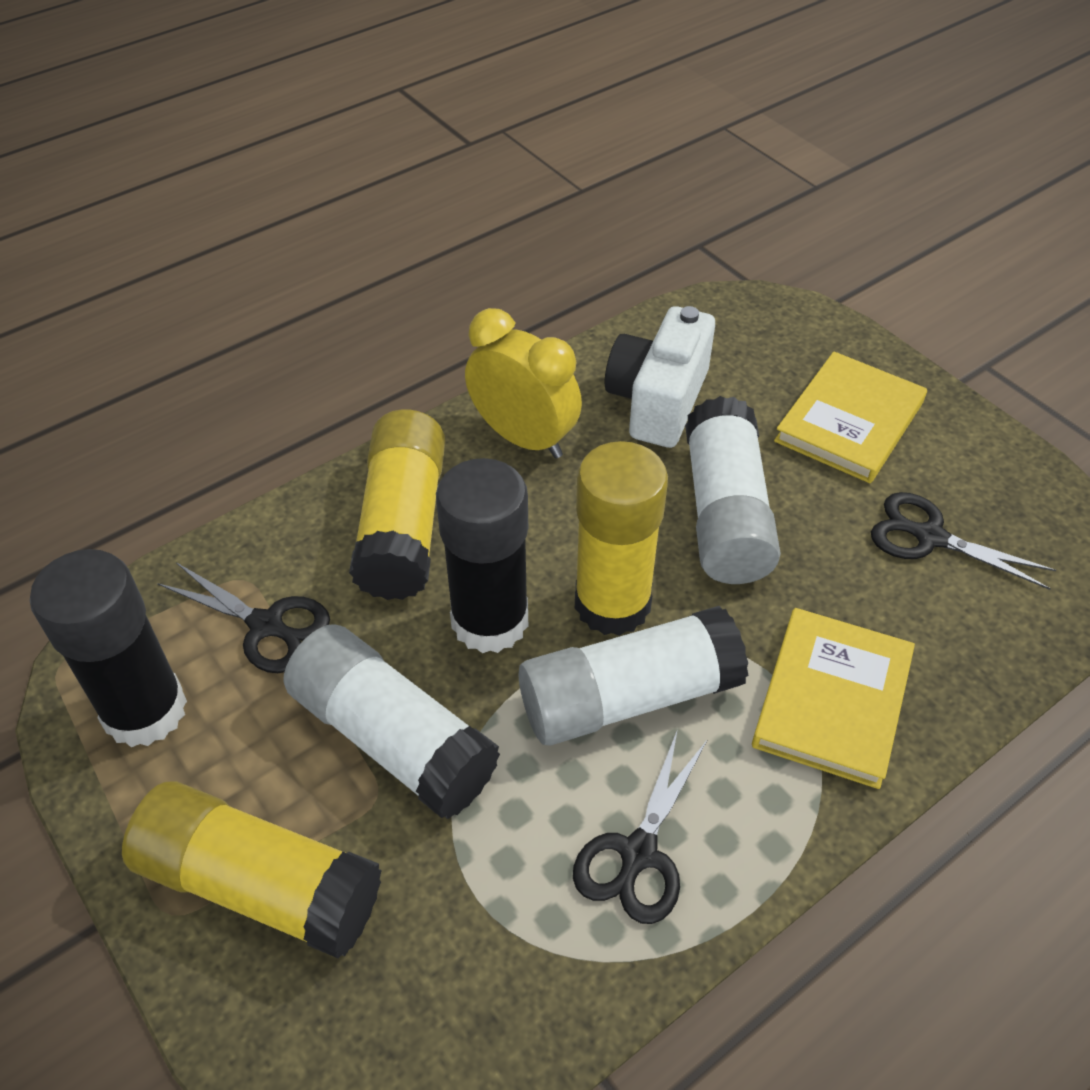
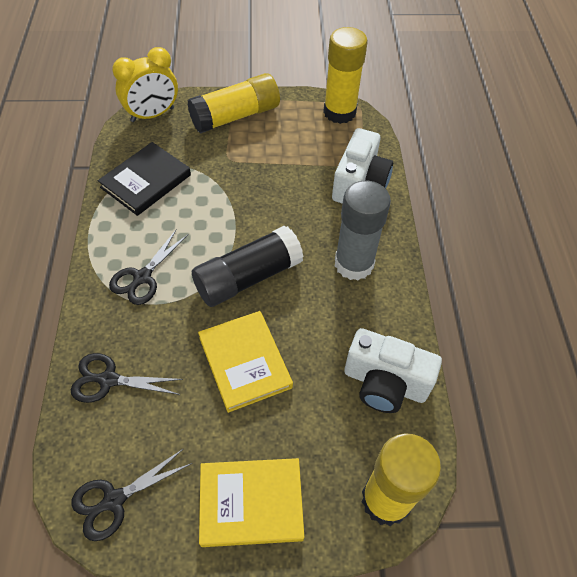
black book: none = 0 -> [98,142,191,216] = 1
black glue stick: [30,549,187,747] [436,458,528,653] = 2 -> [192,225,304,307] = 1
grey glue stick: none = 0 -> [335,180,391,281] = 1
white camera: [605,306,715,448] = 1 -> [332,128,393,204] [344,328,442,413] = 2
white glue stick: [283,624,500,819] [519,606,749,745] [685,396,781,584] = 3 -> none = 0

